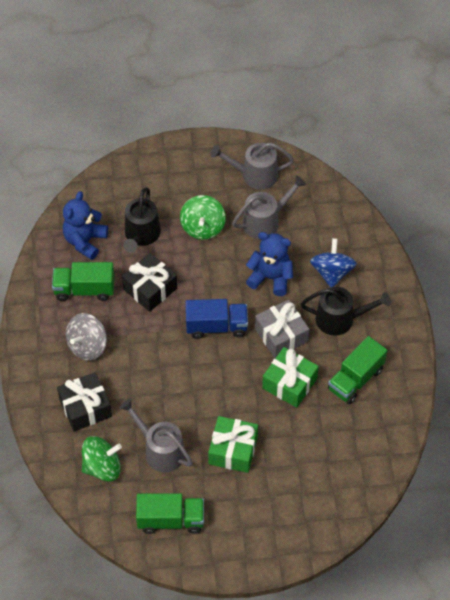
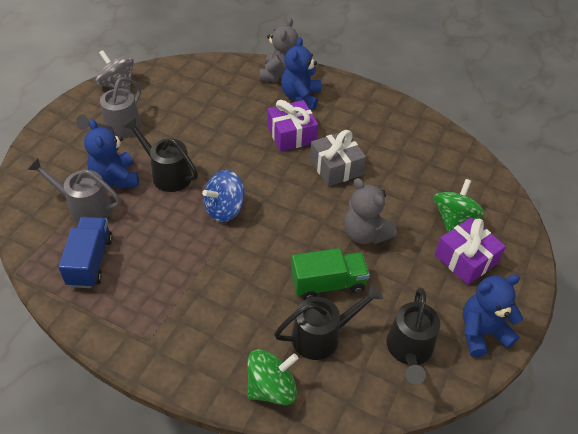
black gift: [57,372,112,432] [122,253,177,312] = 2 -> none = 0
black watering can: [124,187,161,253] [301,287,391,335] = 2 -> [124,118,198,192] [274,284,383,360] [387,287,440,384] = 3
blue teddy bear: [63,191,108,260] [246,232,293,296] = 2 -> [84,119,139,189] [281,37,321,110] [463,274,523,357] = 3
green gift: [208,416,258,473] [262,347,319,408] = 2 -> none = 0
green truck: [52,262,115,301] [136,493,204,534] [328,336,387,404] = 3 -> [291,248,370,300] = 1
grey teddy bear: none = 0 -> [260,18,298,82] [344,178,397,244] = 2
grey watering can: [119,398,193,472] [210,142,294,190] [232,175,306,239] = 3 -> [27,158,121,223] [76,77,142,138] = 2
purple gift: none = 0 -> [267,100,318,152] [435,217,506,285] = 2

